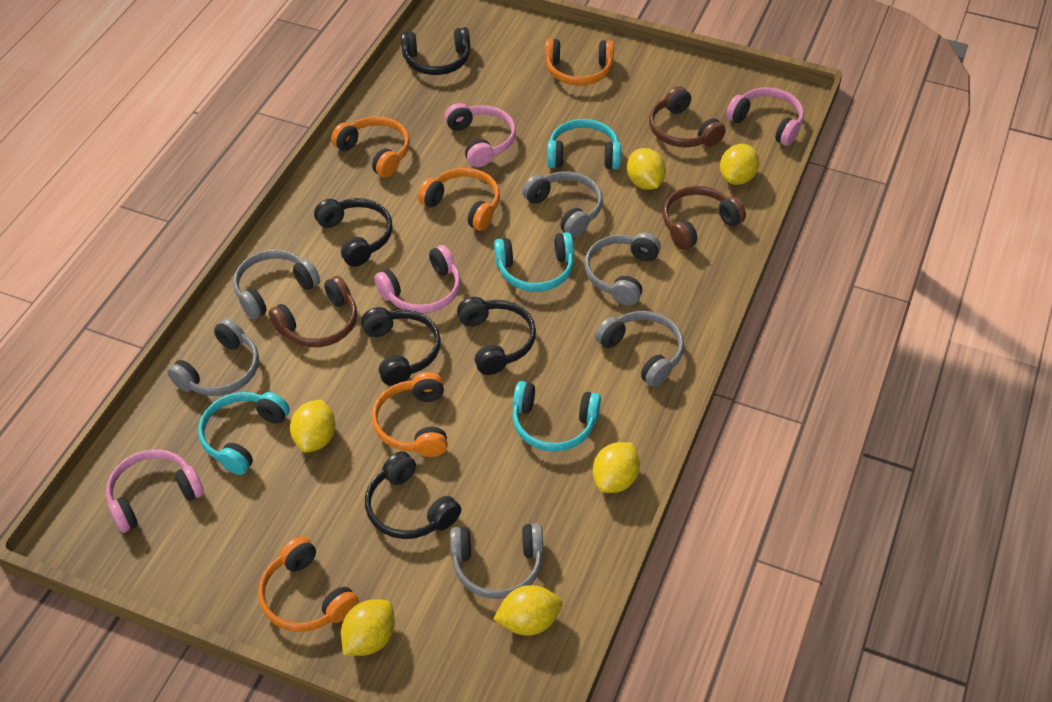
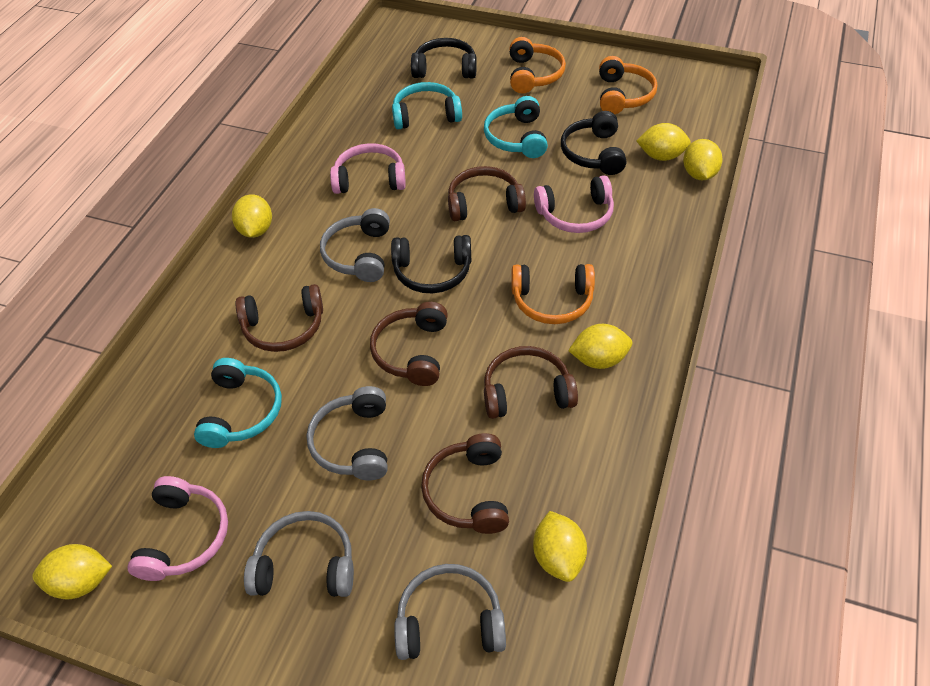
black headphones: [314,198,393,267] [361,307,441,386] [365,451,461,539] [401,27,470,75] [457,297,536,375] = 5 -> [391,235,471,293] [411,38,477,79] [561,111,626,175] = 3
brown headphones: [269,276,357,347] [649,86,726,147] [663,186,746,250] = 3 -> [235,284,323,352] [370,302,448,386] [421,433,509,534] [448,166,526,221] [484,346,578,419] = 5
grey headphones: [167,318,259,396] [233,250,320,320] [450,523,543,599] [522,171,603,238] [584,232,661,305] [595,311,684,387] = 6 -> [244,511,354,597] [306,386,388,480] [320,208,390,282] [394,564,506,660] = 4
orange headphones: [258,536,359,632] [331,116,410,178] [372,372,448,457] [418,168,500,231] [545,39,614,86] = 5 -> [510,37,566,94] [511,264,595,324] [599,56,657,114] = 3
pink headphones: [106,449,204,533] [374,245,461,314] [445,103,516,167] [726,88,804,146] = 4 -> [127,476,228,581] [330,143,406,194] [534,175,614,233] = 3
turquoise headphones: [198,392,290,475] [494,232,574,292] [512,381,601,452] [547,119,621,169] = 4 -> [194,358,282,448] [392,82,462,129] [484,96,548,158] = 3

